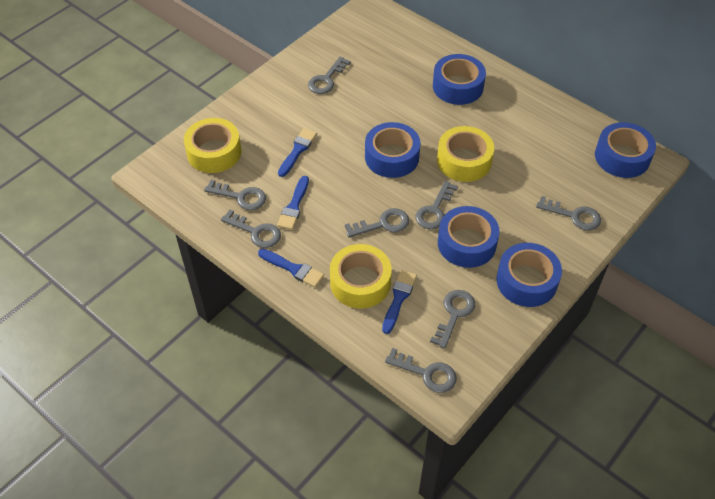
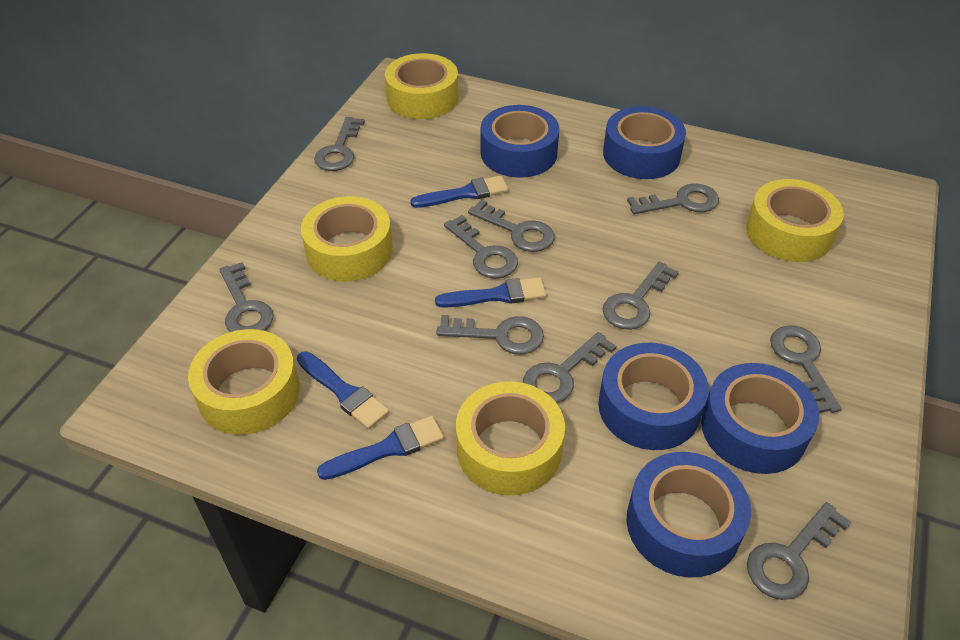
grey key: [204,180,266,210] [221,209,281,248] [308,57,351,94] [345,208,409,238] [385,348,457,393] [416,181,458,229] [430,290,475,349] [536,196,601,230] = 8 -> [219,262,273,332] [314,117,365,171] [436,315,544,355] [444,215,518,279] [468,200,555,252] [523,332,616,403] [602,262,679,330] [627,183,719,214] [747,502,851,600] [770,325,842,413] = 10
yellow tape: [184,118,241,173] [330,244,392,309] [437,126,494,182] = 3 -> [188,329,300,435] [301,196,393,282] [385,53,458,119] [456,381,565,495] [746,179,844,262] = 5

